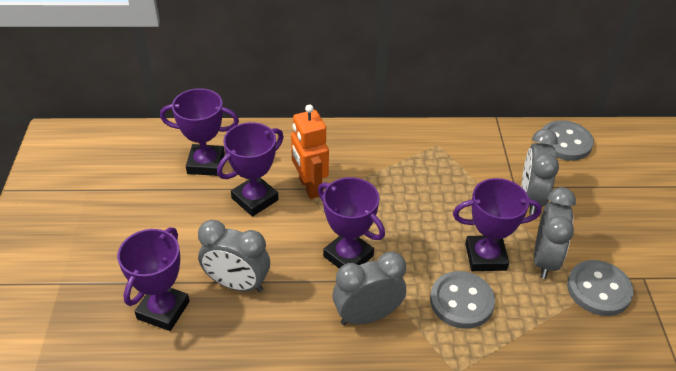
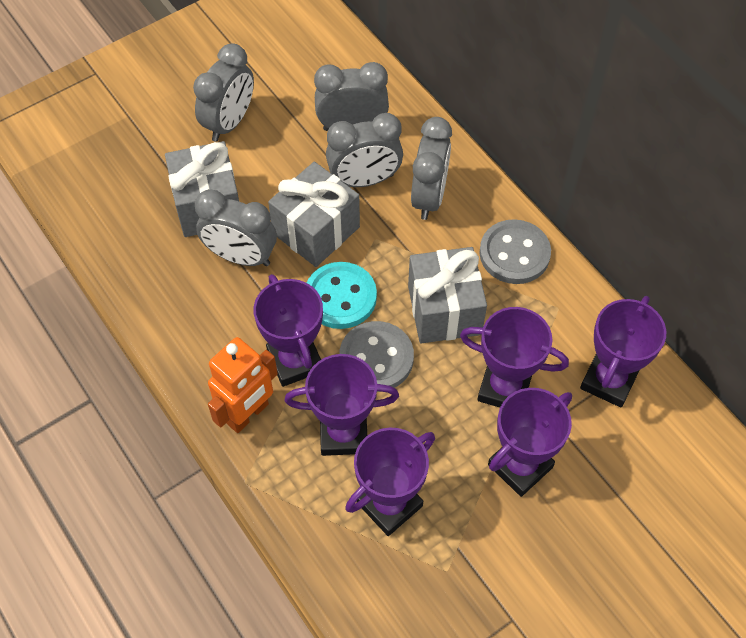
grey button: [430,271,495,329] [541,120,594,161] [567,260,633,316] = 3 -> [339,321,414,392] [479,219,551,284] = 2
grey clock: [198,220,270,292] [333,252,406,325] [521,129,559,215] [534,187,576,279] = 4 -> [193,43,254,142] [195,189,277,266] [314,62,389,131] [326,113,403,187] [411,117,452,220] = 5
grey gift: none = 0 -> [165,141,239,237] [268,162,360,267] [408,247,487,343] = 3
purple trophy: [117,227,190,331] [160,88,239,176] [217,122,284,216] [318,177,385,268] [453,178,542,271] = 5 -> [253,274,323,387] [285,354,399,456] [345,428,435,536] [460,307,569,408] [488,388,572,497] [580,296,666,408] = 6
turquoise button: none = 0 -> [307,262,377,329] = 1

